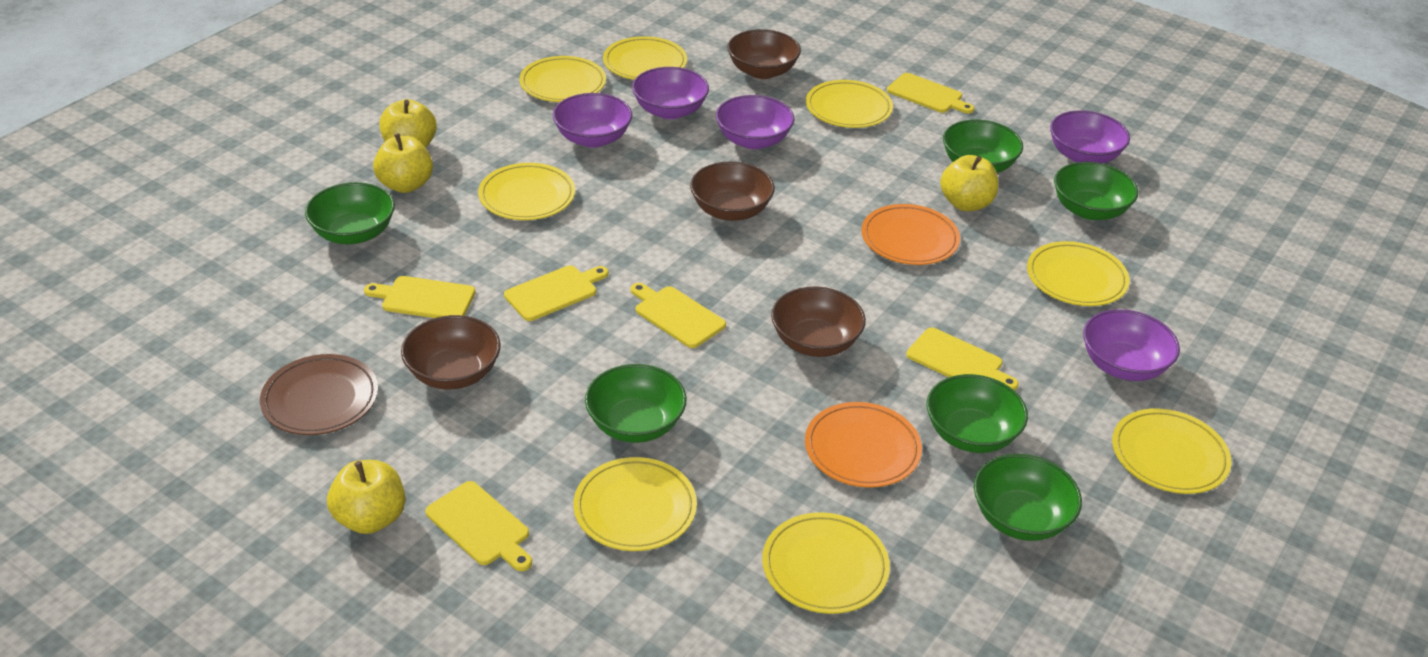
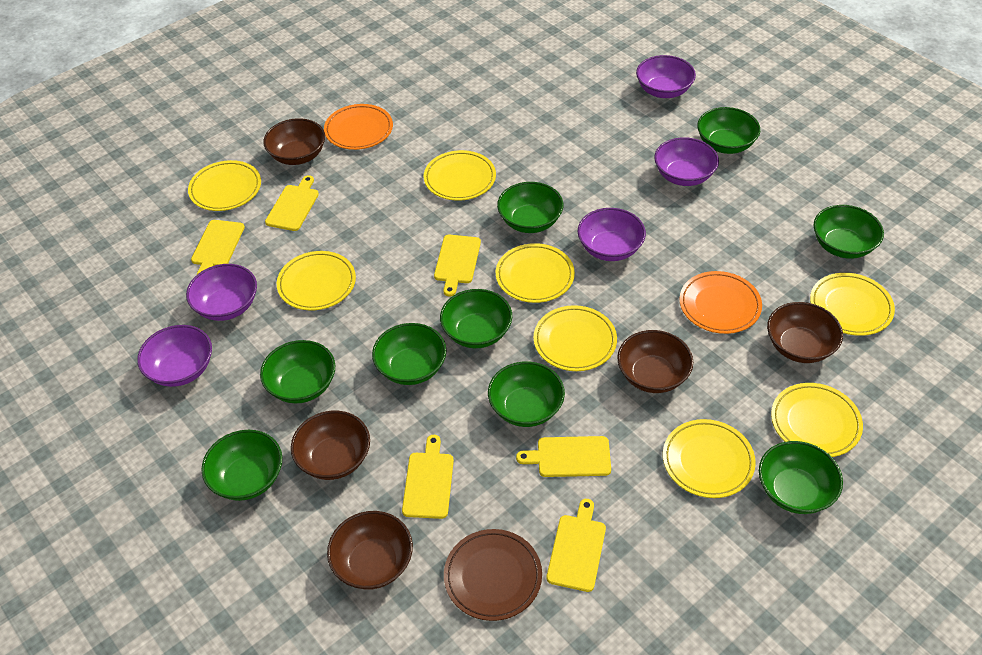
brown bowl: [401,315,501,390] [690,162,775,221] [727,29,801,79] [771,287,866,357] = 4 -> [263,118,325,165] [291,411,370,480] [327,511,413,590] [617,330,693,393] [767,302,843,363] = 5
green bowl: [305,182,395,244] [585,364,687,443] [927,374,1028,453] [943,120,1023,173] [974,454,1082,541] [1054,162,1138,220] = 6 -> [201,430,282,501] [260,340,335,403] [372,323,446,385] [440,289,512,348] [488,362,565,427] [497,182,563,233] [697,107,760,154] [759,441,843,514] [814,205,884,259] = 9
yellow apple: [327,460,406,534] [373,133,433,193] [379,99,437,148] [940,155,998,211] = 4 -> none = 0

